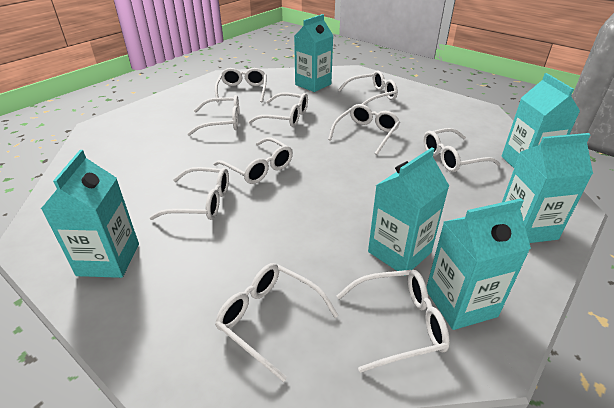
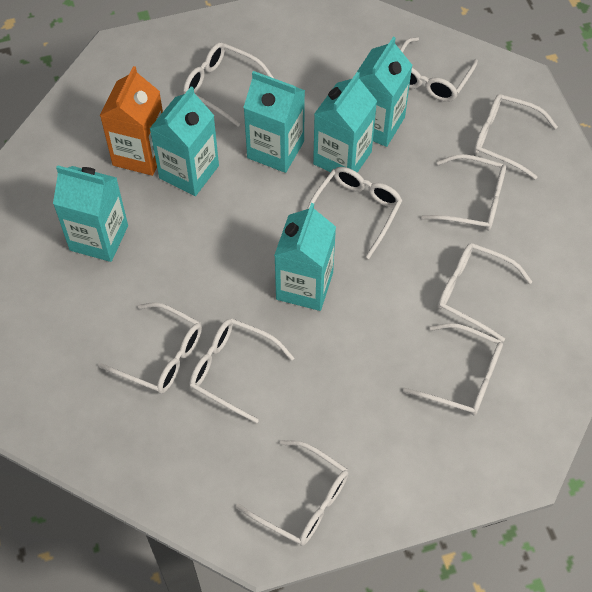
orange carton: none = 0 -> [100,66,163,176] = 1

